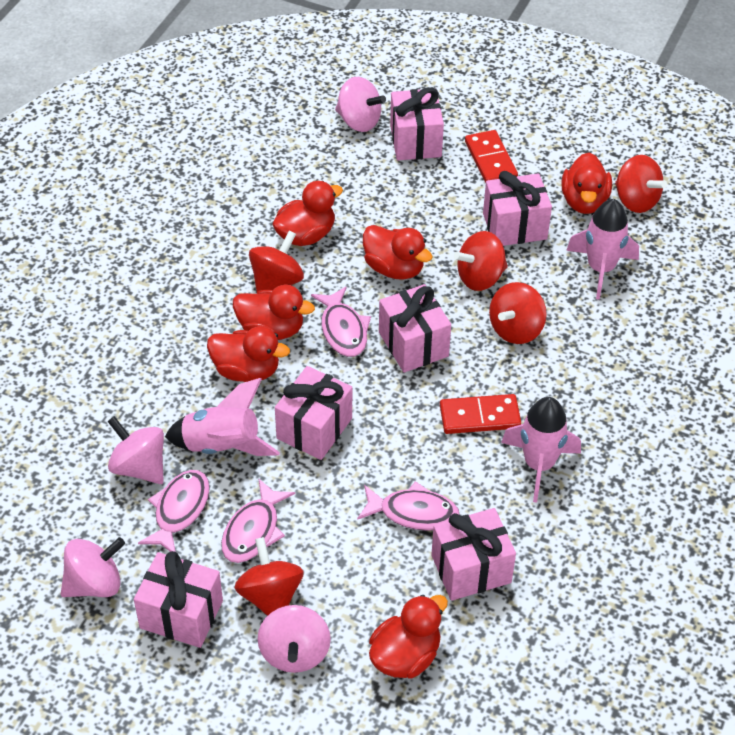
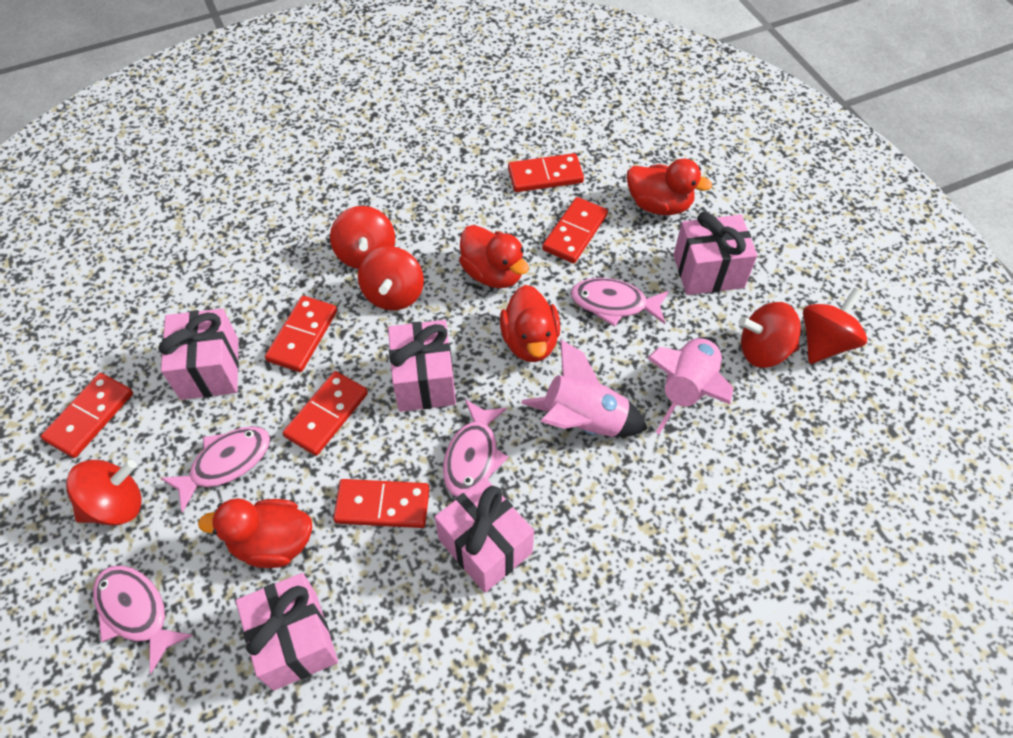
pink gift: [134,551,223,648] [275,366,352,460] [379,284,451,372] [390,87,444,160] [431,508,516,601] [483,171,552,246] = 6 -> [159,308,239,400] [236,573,338,691] [388,320,456,412] [435,477,534,593] [673,212,757,295] = 5
pink rocket: [165,378,280,456] [501,397,581,503] [566,199,639,300] = 3 -> [521,339,647,437] [647,337,733,434] = 2
pink spinning top: [61,537,125,597] [107,416,164,484] [258,605,331,673] [335,77,386,132] = 4 -> none = 0
red domino: [440,394,521,434] [465,130,518,183] = 2 -> [41,373,133,458] [265,296,337,372] [283,371,368,456] [333,479,429,528] [508,153,584,192] [542,197,608,263] = 6
red duck: [207,326,290,382] [233,284,315,340] [272,181,343,246] [363,225,433,280] [369,595,448,679] [561,153,612,214] = 6 -> [198,498,312,568] [459,225,529,288] [500,285,560,362] [627,159,712,215] = 4

